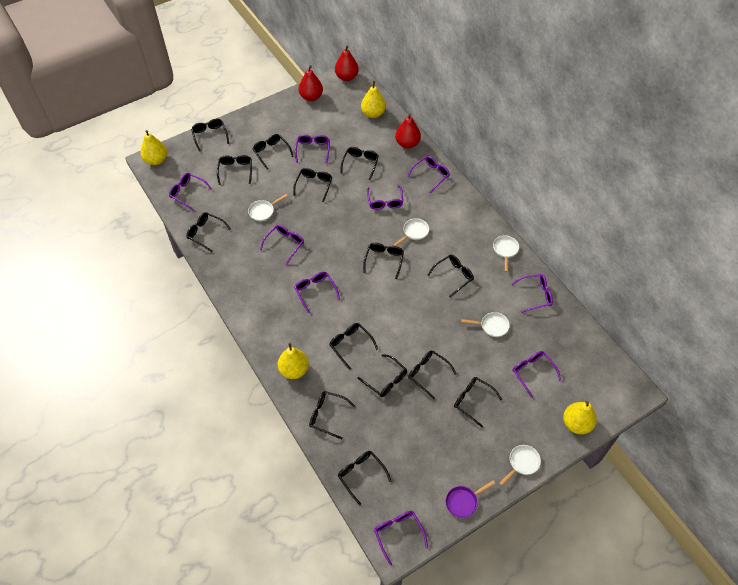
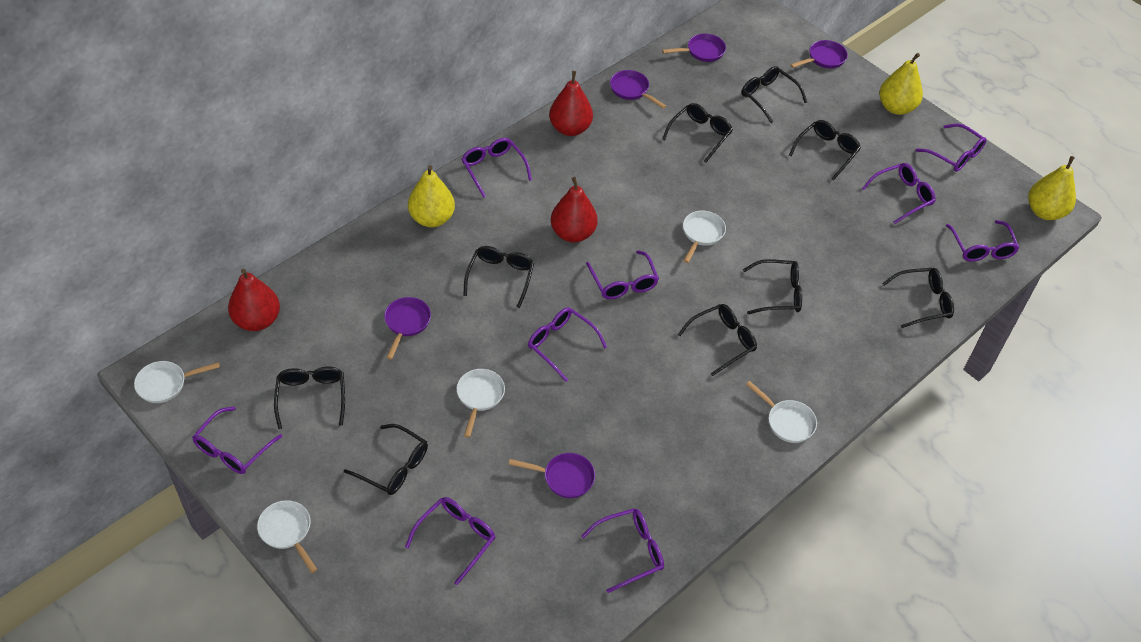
black glasses: [187,212,231,252] [191,119,229,152] [217,155,252,185] [252,134,294,170] [293,168,332,202] [309,391,355,439] [329,323,378,370] [338,451,391,505] [340,147,379,180] [357,354,407,397] [363,243,404,279] [408,350,457,399] [428,255,474,298] [454,377,502,427] = 14 -> [274,367,345,429] [344,424,428,495] [463,246,534,308] [662,103,733,163] [678,304,757,376] [741,66,807,123] [743,259,802,314] [789,120,861,181] [882,268,954,328] = 9
purple pan: [446,481,495,518] = 1 -> [384,297,431,360] [509,453,595,498] [610,70,666,109] [662,34,726,62] [791,40,848,69] = 5
yellow pear: [141,130,167,165] [278,343,309,379] [361,81,386,118] [563,401,597,434] = 4 -> [408,165,455,227] [879,53,923,115] [1028,156,1076,220] = 3

